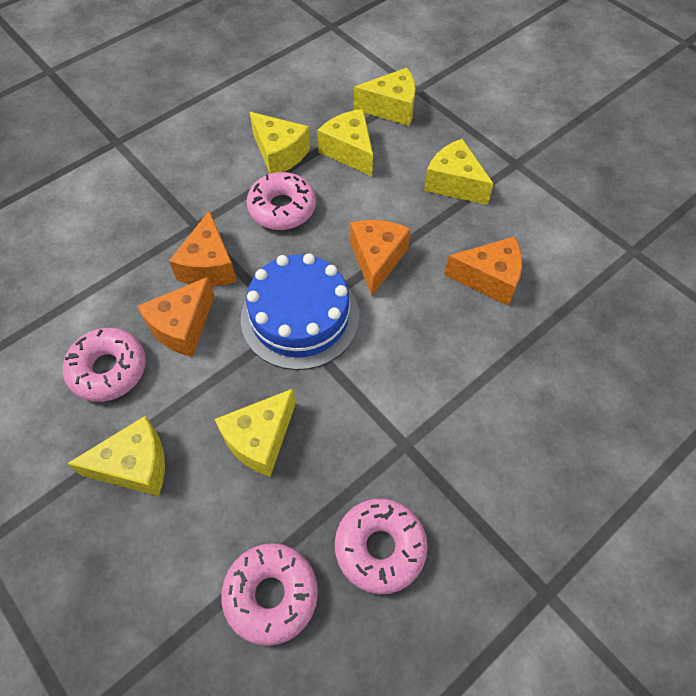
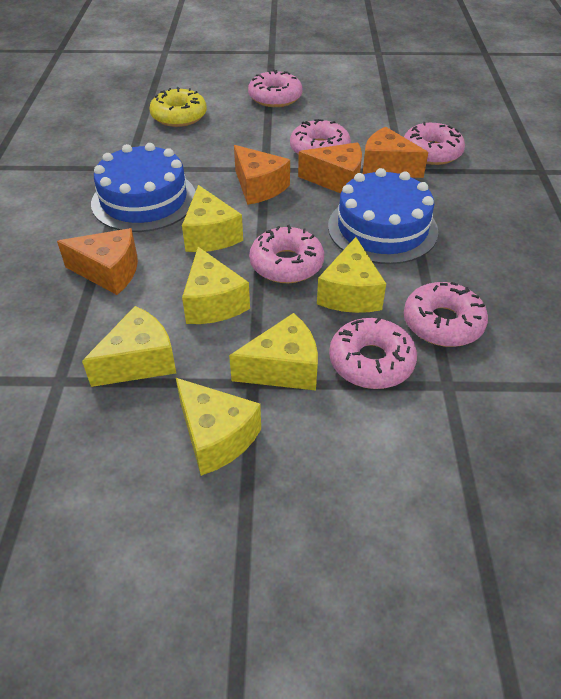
blue cake: [241,253,359,370] = 1 -> [91,143,196,232] [328,168,438,264] = 2
pink donut: [63,328,146,402] [221,543,318,646] [246,172,316,230] [335,498,428,594] = 4 -> [248,69,303,107] [249,225,324,283] [290,119,351,155] [329,318,417,389] [404,122,465,165] [404,282,488,347] = 6
yellow donut: none = 0 -> [149,87,207,127] = 1

